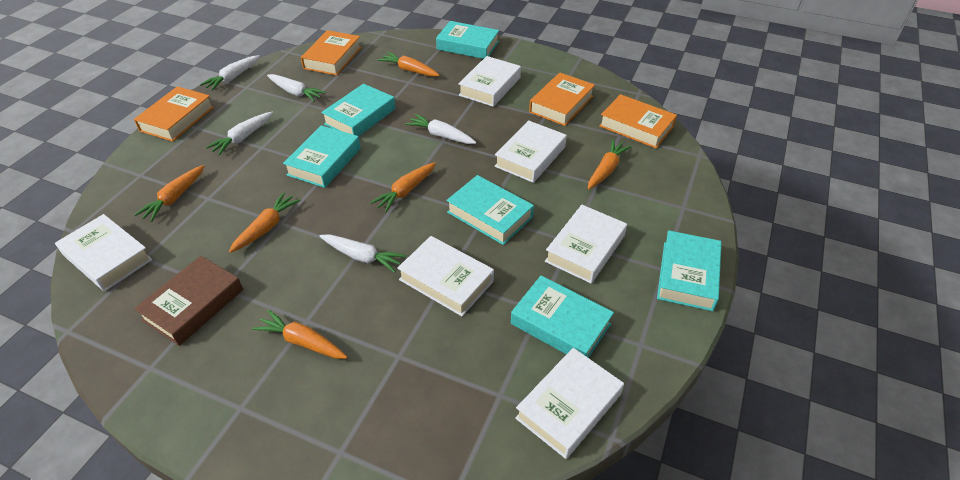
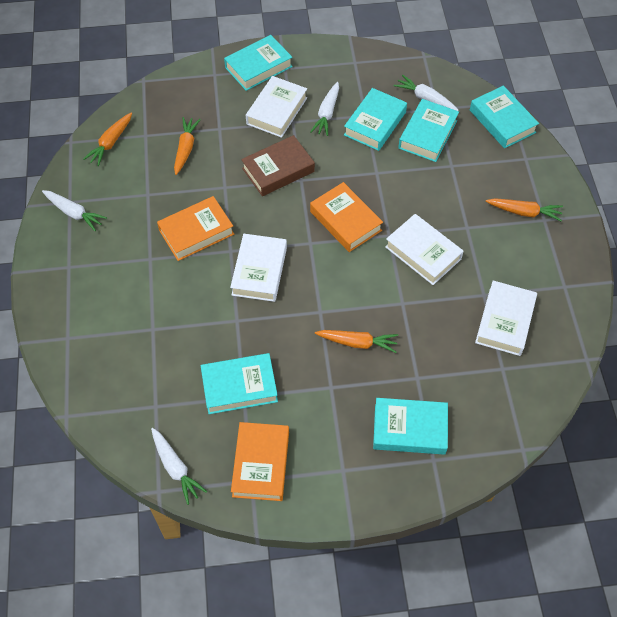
orange book: [134,86,214,142] [301,30,362,76] [529,73,595,126] [599,94,677,148] = 4 -> [157,196,234,261] [231,422,289,501] [310,182,383,252] = 3
orange carrot: [134,165,204,222] [229,192,301,253] [252,310,347,359] [370,162,436,213] [378,52,439,77] [588,140,632,189] = 6 -> [83,113,132,166] [174,117,201,175] [315,330,398,353] [486,198,563,221] = 4
white book: [55,214,152,291] [397,236,494,316] [458,56,521,107] [495,120,567,183] [515,348,624,459] [545,205,627,284] = 6 -> [230,234,287,302] [246,76,307,138] [385,214,464,285] [475,281,537,356] = 4
white carrot: [200,55,260,91] [206,112,273,155] [267,74,326,102] [320,234,406,273] [405,114,476,144] = 5 -> [42,190,107,231] [151,428,207,505] [310,82,339,136] [394,75,459,111] = 4

